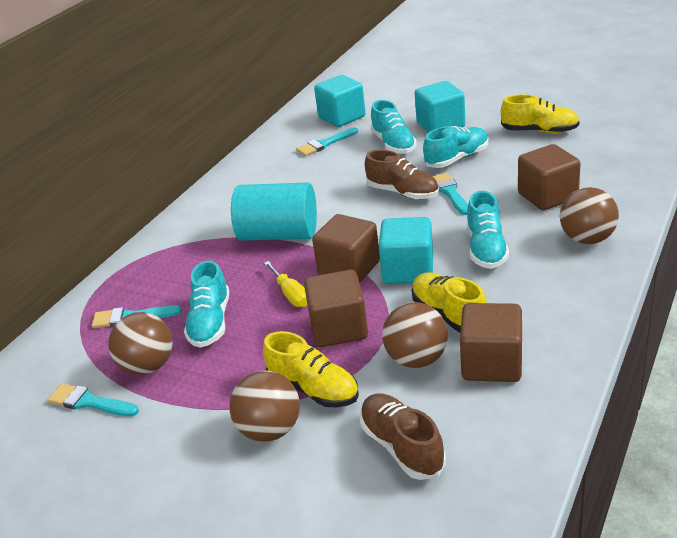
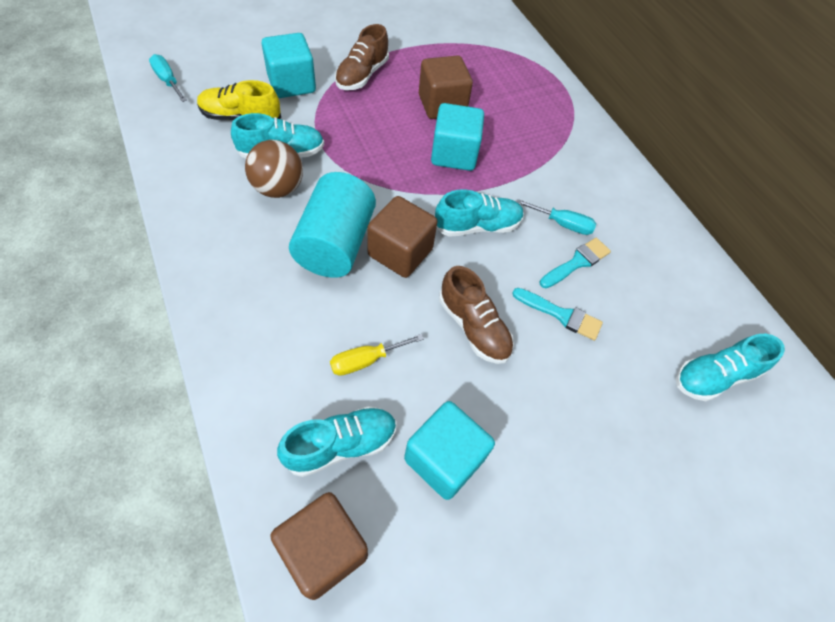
brown ball: [108,312,173,375] [229,370,300,442] [382,302,448,368] [560,187,619,244] = 4 -> [245,140,303,198] = 1
brown cube: [304,270,368,347] [312,214,380,283] [460,303,522,382] [518,144,581,210] = 4 -> [270,492,368,600] [367,196,437,278] [419,55,473,119] = 3
turquoise brush: [48,384,139,416] [92,305,182,328] [296,127,358,156] [432,173,468,215] = 4 -> [512,288,603,341] [540,238,611,288] = 2
turquoise screwdriver: none = 0 -> [149,54,187,102] [517,199,596,235] = 2
yellow shoe: [263,331,359,407] [412,273,487,333] [501,94,579,133] = 3 -> [197,80,281,120] = 1

